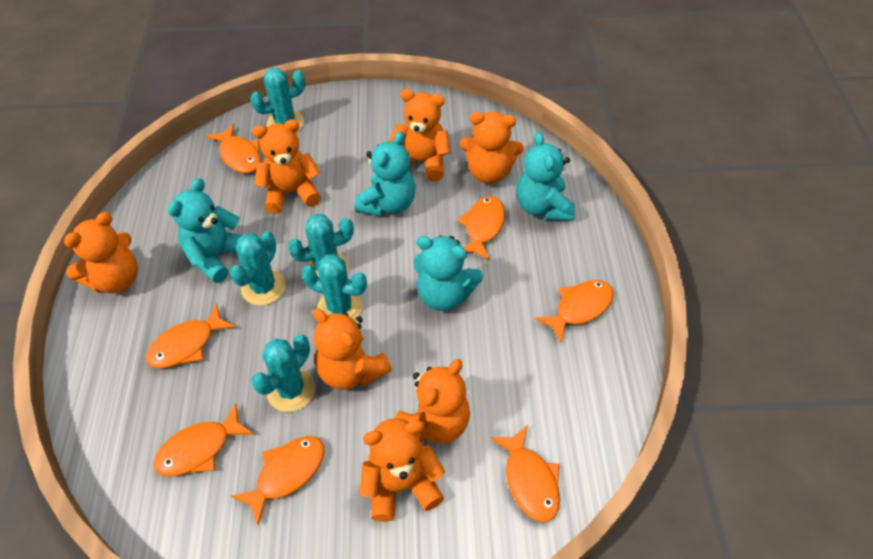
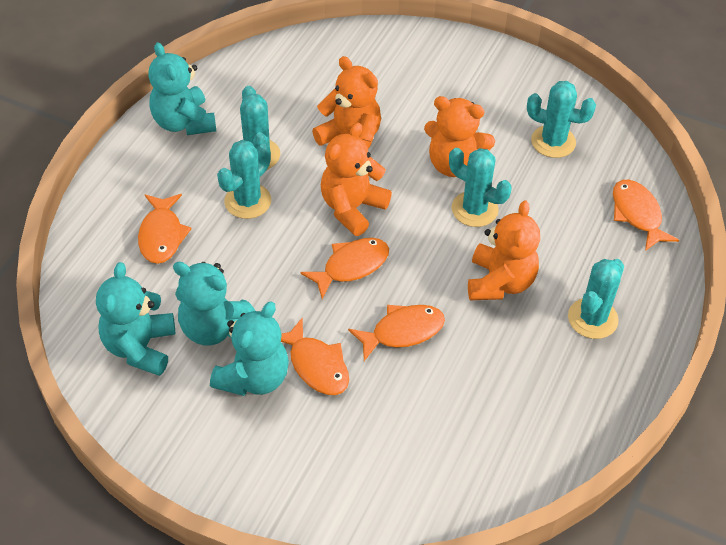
orange fish: [146,303,236,368] [153,403,254,476] [207,124,261,173] [231,436,324,525] [457,196,505,261] [491,425,560,522] [535,280,614,342] = 7 -> [138,194,192,264] [281,317,349,395] [300,238,389,299] [348,305,445,361] [613,180,679,251] = 5
orange teddy bear: [64,212,138,293] [252,119,321,214] [313,308,392,390] [360,418,445,522] [389,89,451,181] [395,359,470,444] [460,112,524,184] = 7 -> [312,56,381,149] [321,123,392,236] [424,96,495,177] [468,200,540,300] = 4

